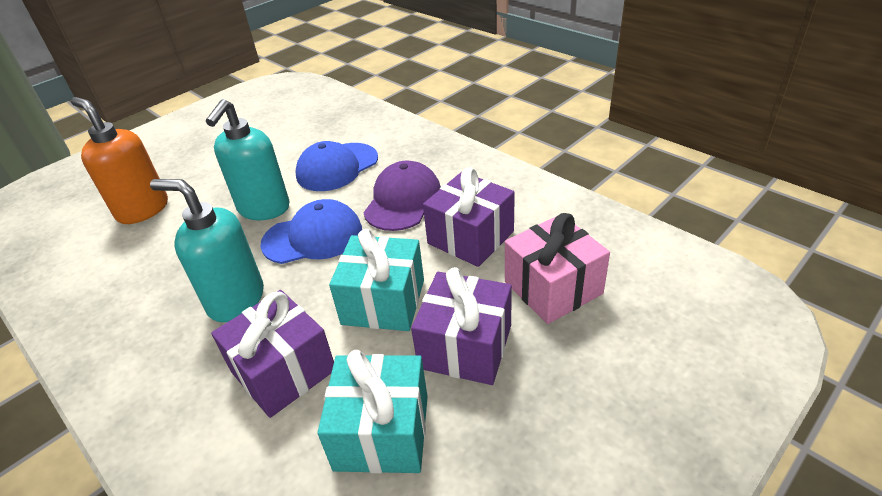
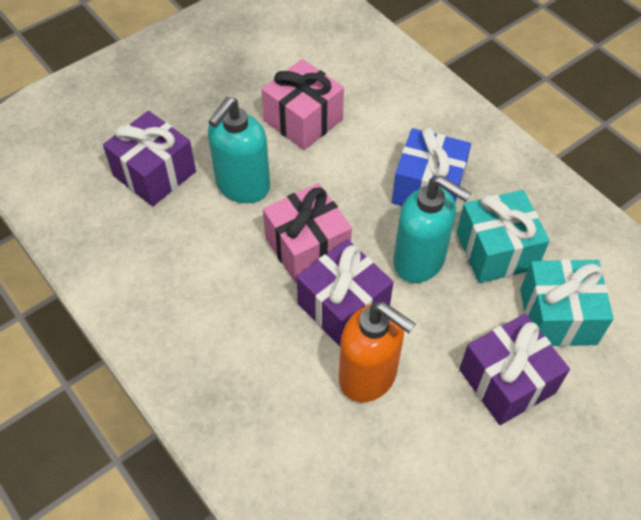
blue cap: [260,199,362,264] [295,141,378,191] = 2 -> none = 0
blue gift: none = 0 -> [392,127,471,206] = 1
pink gift: [505,213,610,324] = 1 -> [262,59,344,150] [263,183,352,283] = 2
purple cap: [363,161,441,231] = 1 -> none = 0

